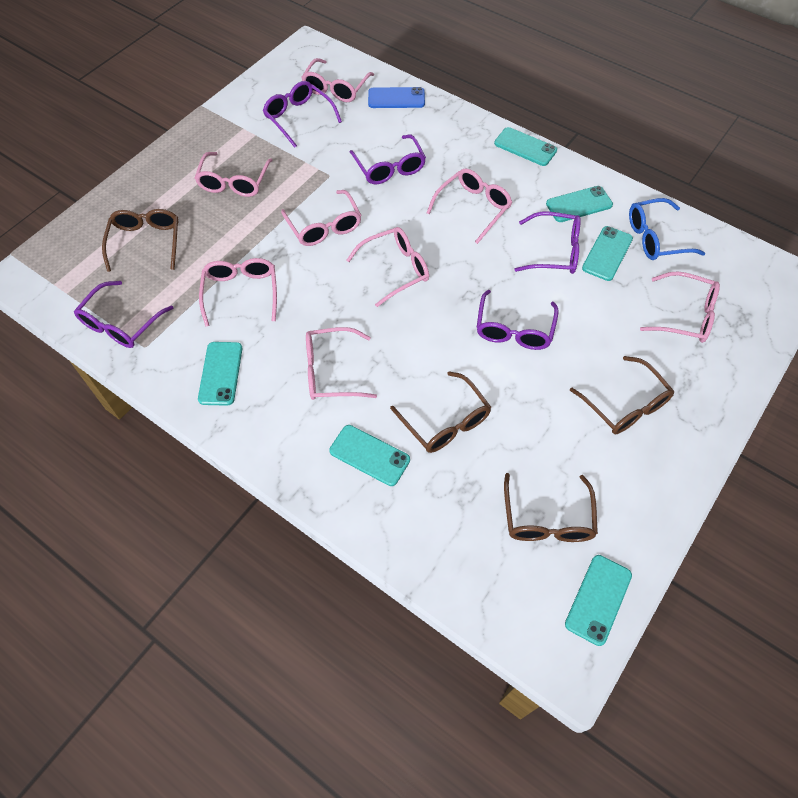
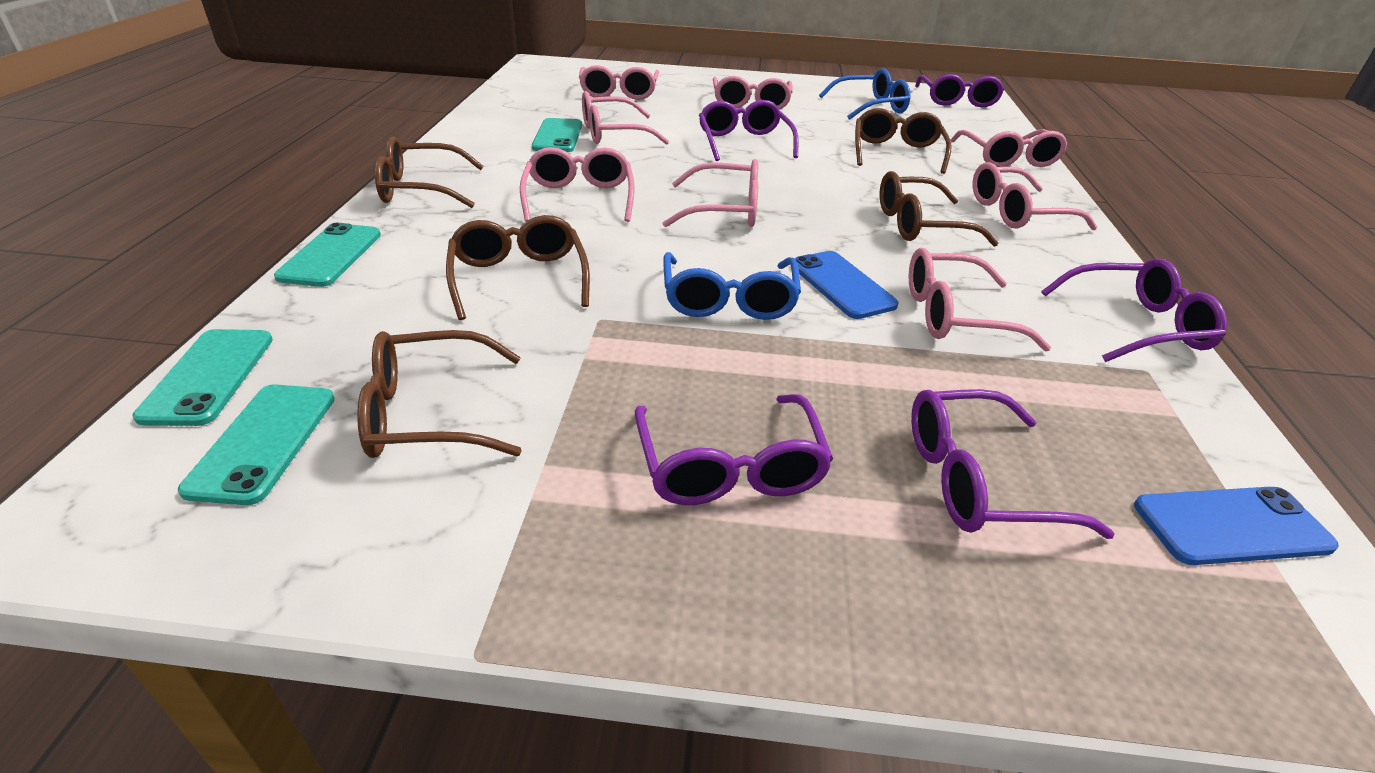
blue glasses: [629,198,706,260] = 1 -> [663,252,801,320] [819,68,911,120] = 2
blue phone: [368,87,425,108] = 1 -> [795,251,899,319] [1134,487,1339,565] = 2
brown glasses: [102,209,179,272] [390,371,491,453] [504,473,598,542] [570,356,675,434] = 4 -> [357,330,521,458] [375,137,484,208] [446,215,590,320] [855,108,952,174] [880,171,998,247] = 5
turquoise phone: [198,342,242,406] [329,425,410,486] [494,127,557,166] [546,186,613,222] [565,555,632,646] [582,226,633,281] = 6 -> [132,329,273,426] [178,384,335,505] [274,223,381,287] [532,118,582,152] = 4

